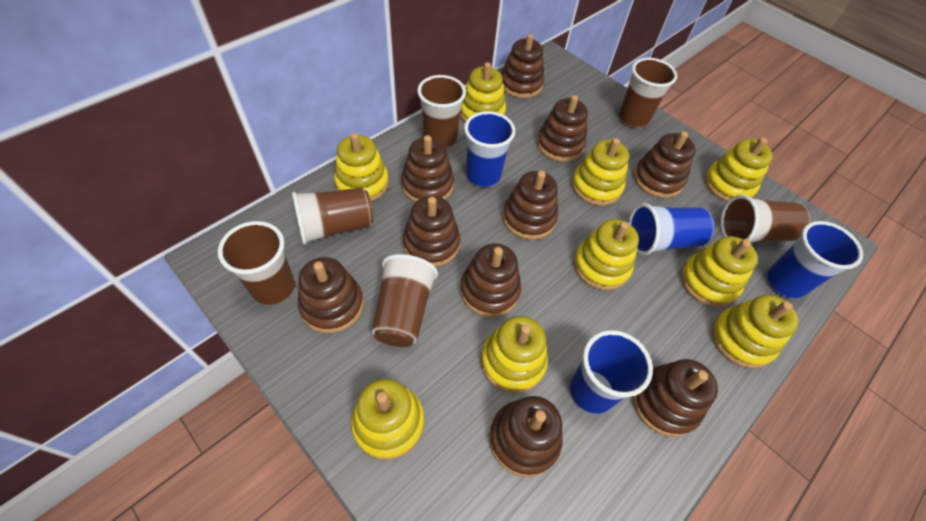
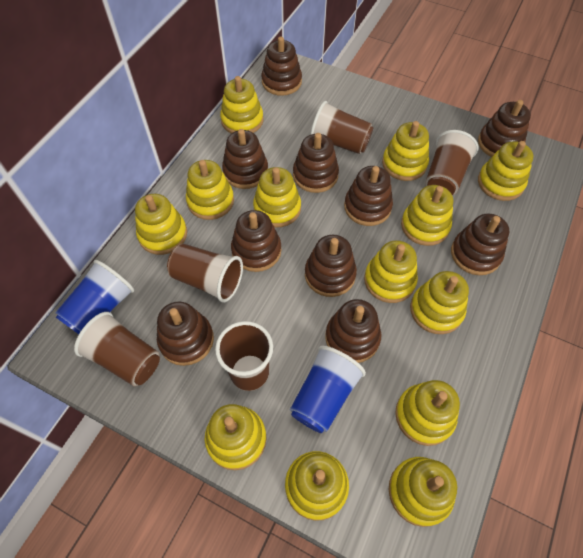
blue cup: [464,111,515,187] [570,330,653,414] [629,203,714,255] [767,221,863,299] = 4 -> [55,260,134,334] [290,346,366,433] = 2
brown cup: [218,221,295,305] [292,187,373,245] [371,254,438,347] [417,75,466,149] [619,57,677,128] [721,195,810,242] = 6 -> [74,312,160,386] [167,244,243,303] [215,321,273,391] [310,101,374,154] [425,130,479,196] = 5
yellow stacking toy: [334,133,389,202] [351,379,424,460] [460,62,506,123] [481,316,548,393] [572,138,629,206] [574,219,639,290] [681,236,758,307] [705,137,773,202] [711,295,799,368] = 9 -> [135,194,187,255] [186,160,234,220] [205,404,266,470] [220,76,264,134] [253,167,301,228] [285,451,349,521] [364,240,418,303] [382,121,429,181] [389,457,457,527] [395,380,460,446] [401,185,453,246] [410,271,469,334] [478,141,533,201] = 13

